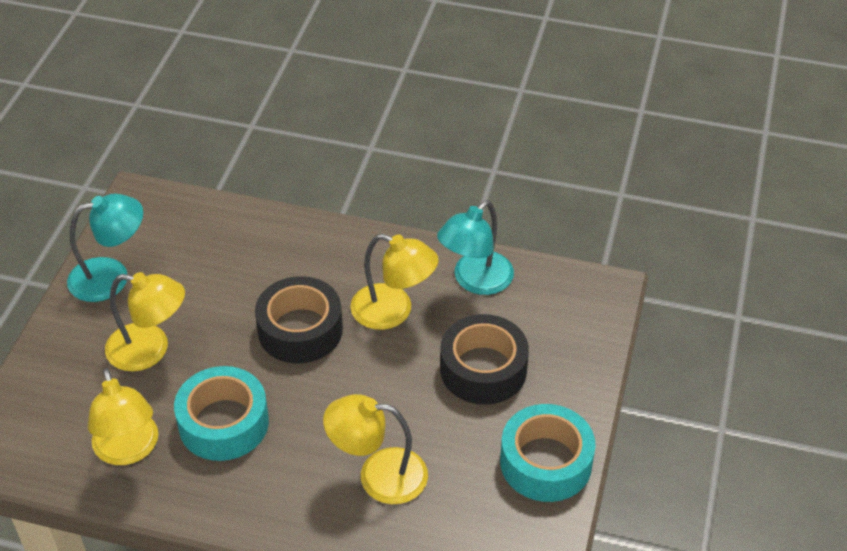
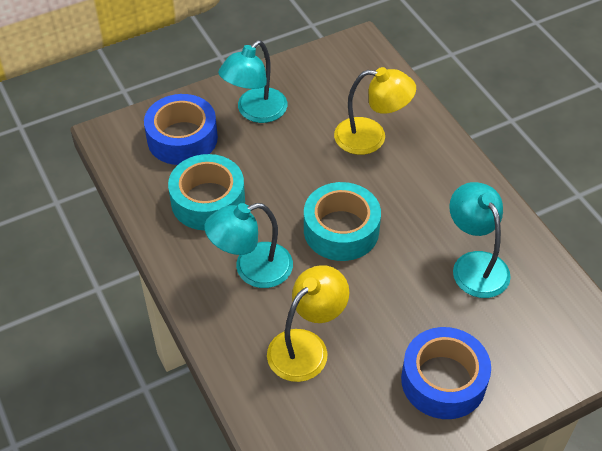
black tape: [255,276,343,363] [440,314,529,405] = 2 -> none = 0
blue tape: none = 0 -> [144,94,218,165] [401,327,491,419] = 2
turquoise lamp: [67,194,143,302] [437,200,514,295] = 2 -> [204,203,293,288] [218,40,287,123] [449,182,511,298] = 3
yellow lamp: [88,368,158,465] [105,272,185,372] [323,394,428,504] [350,234,439,330] = 4 -> [267,265,349,382] [334,67,416,155] = 2

